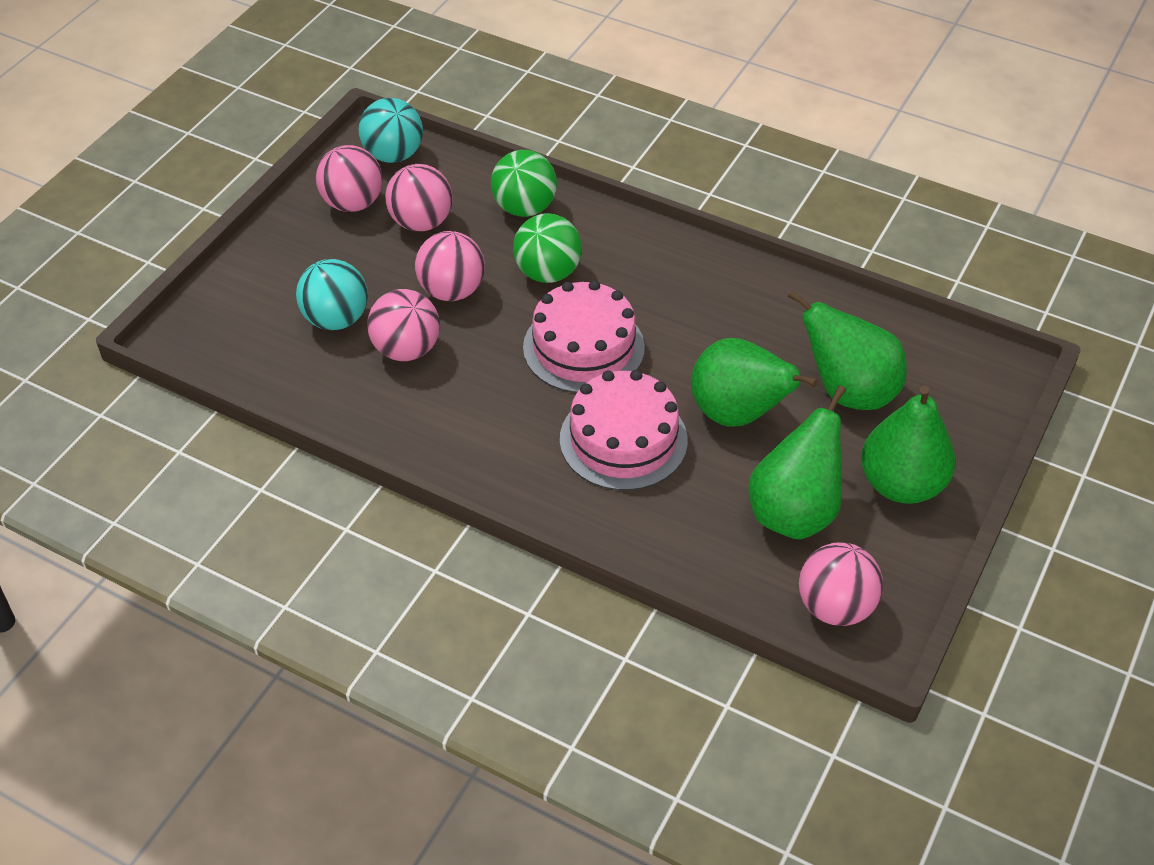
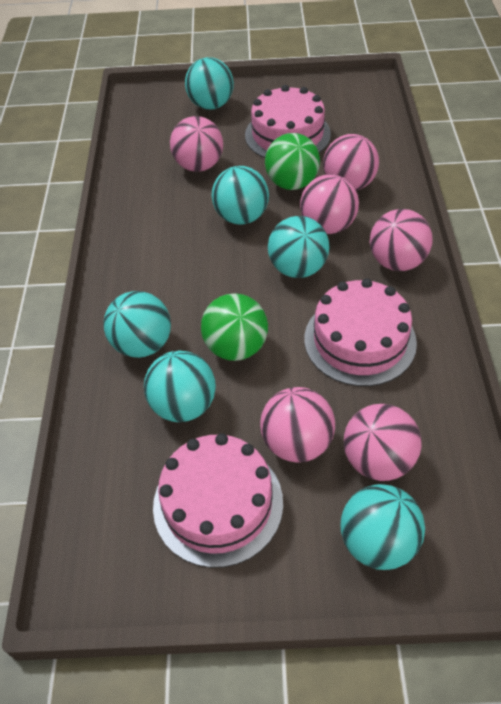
green pear: [691,338,818,427] [748,385,846,540] [787,290,907,410] [861,385,956,504] = 4 -> none = 0
pink ball: [316,145,383,212] [367,289,440,361] [385,164,452,231] [415,231,485,301] [799,542,883,626] = 5 -> [170,116,223,172] [260,387,335,462] [300,174,359,234] [323,134,379,190] [344,404,422,481] [370,209,433,271] = 6
pink cake: [523,280,645,393] [560,370,688,491] = 2 -> [153,433,283,568] [245,85,331,158] [304,278,417,386] = 3
turquoise ball: [296,259,368,330] [359,98,423,163] = 2 -> [103,291,171,358] [144,351,216,422] [185,57,234,110] [212,166,269,225] [268,216,330,278] [341,484,425,570] = 6

